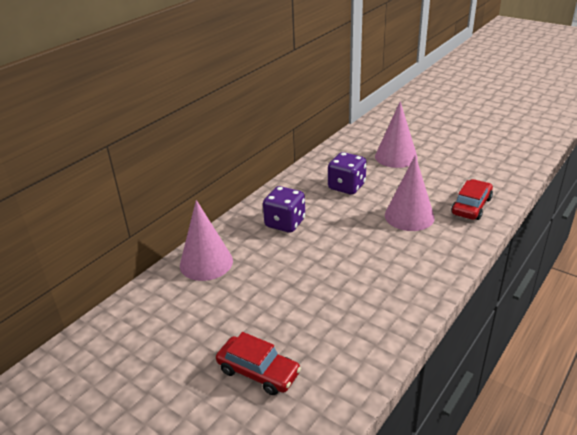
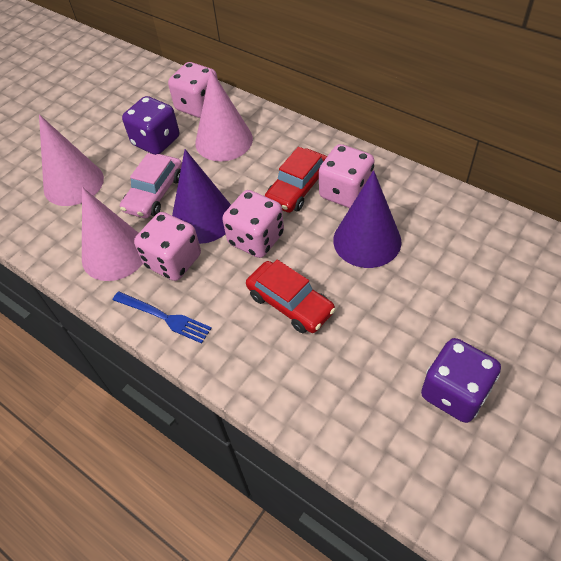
blue fork: none = 0 -> [113,292,212,344] = 1
pink car: none = 0 -> [120,153,182,218] = 1
pink dice: none = 0 -> [134,212,201,281] [168,62,218,118] [222,190,284,258] [319,144,375,208] = 4
purple cone: none = 0 -> [172,149,231,244] [333,170,401,268] = 2

